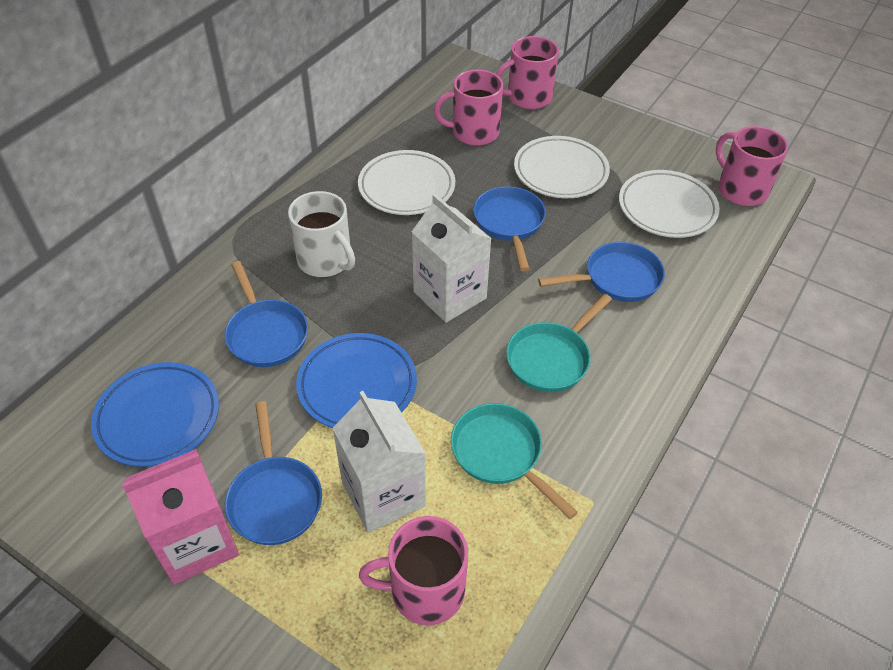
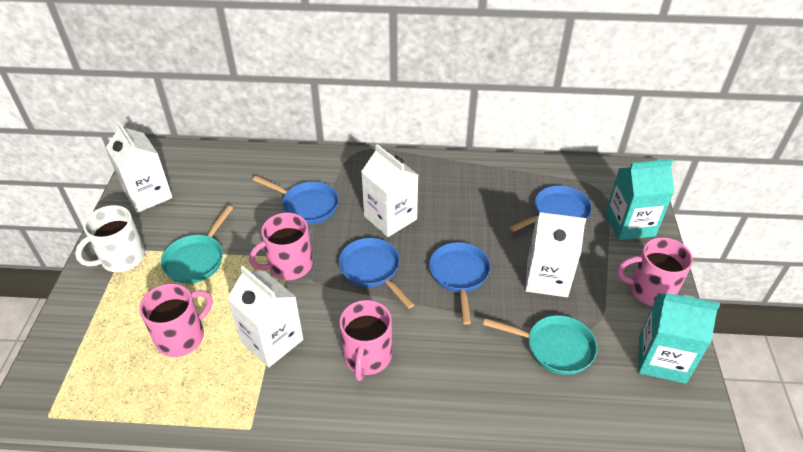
blue plate: [91,362,219,467] [296,333,417,428] = 2 -> none = 0
pink carton: [122,449,239,585] = 1 -> none = 0
turquoise carton: none = 0 -> [605,159,674,240] [638,293,720,384] = 2
white carton: [332,391,426,533] [412,194,492,323] = 2 -> [106,122,173,213] [227,266,303,368] [361,144,418,237] [525,212,586,297] = 4
white plate: [358,150,455,215] [514,136,610,198] [619,170,720,238] = 3 -> none = 0

